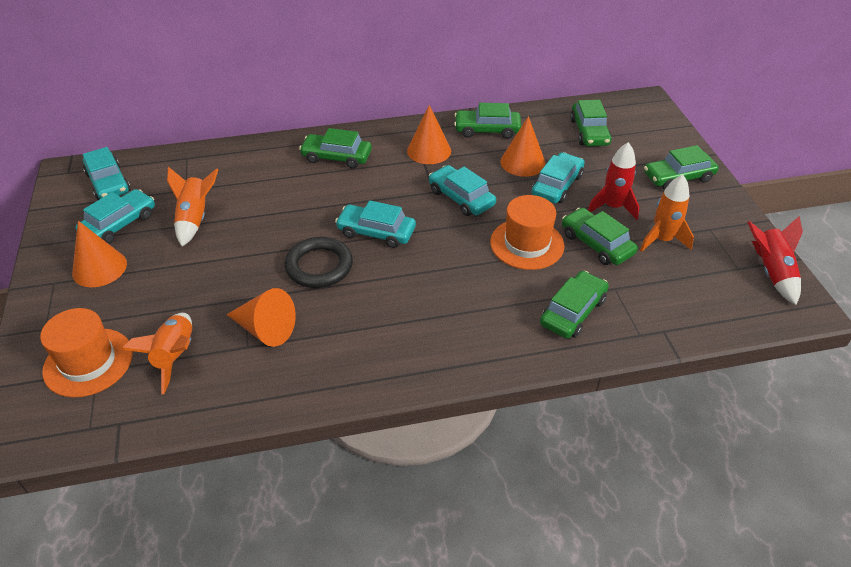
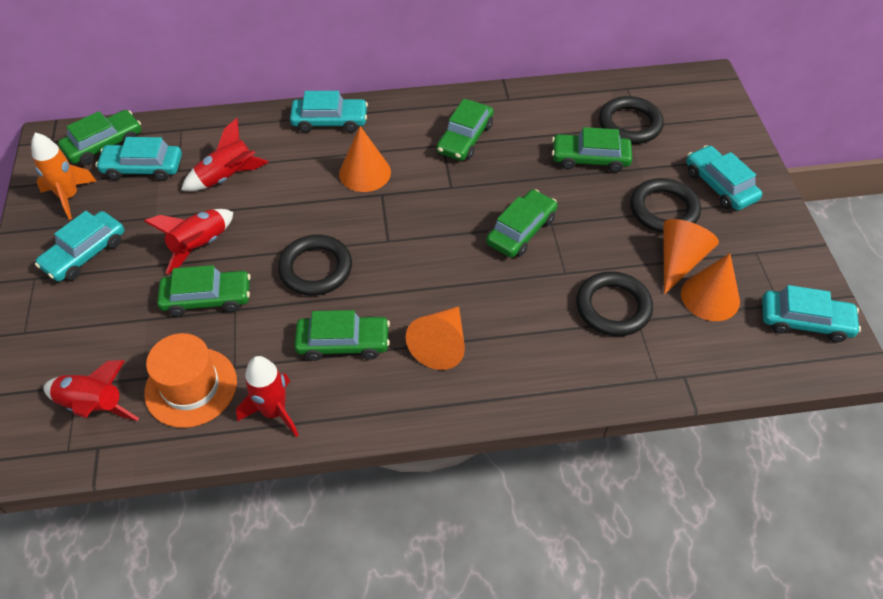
black ring: [285,237,353,288] = 1 -> [278,235,352,296] [576,271,653,336] [599,96,664,144] [630,178,701,233] = 4
orange hat: [40,308,133,398] [490,195,564,270] = 2 -> [144,333,237,428] = 1
orange rocket: [121,313,192,394] [167,167,218,246] [640,175,694,252] = 3 -> [31,133,97,220] = 1
red rocket: [588,142,639,220] [747,217,803,305] = 2 -> [43,360,139,421] [144,209,233,275] [181,118,269,191] [236,356,299,437] = 4

